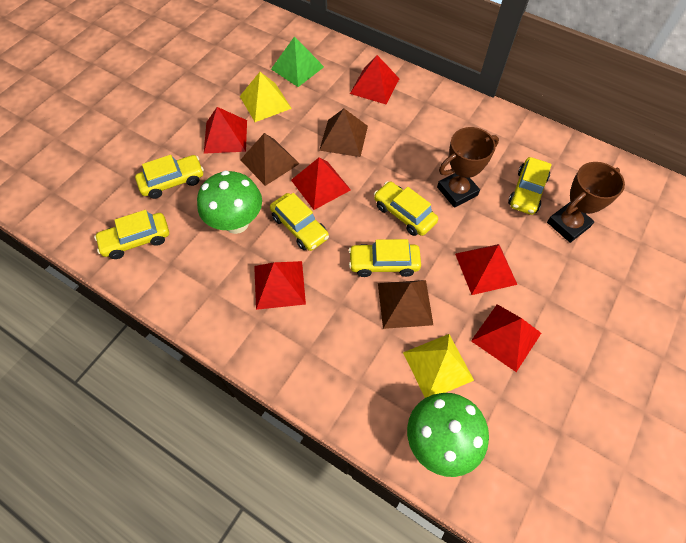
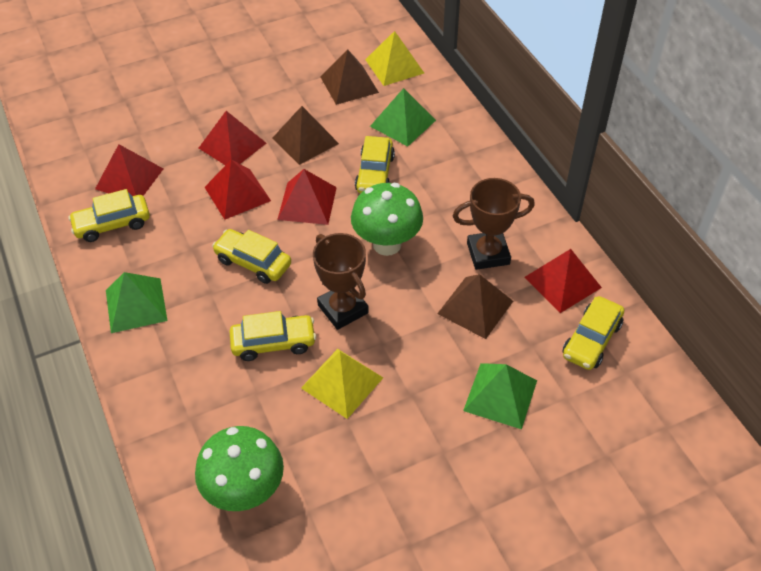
green pyramid: [271,36,324,87] = 1 -> [106,272,168,333] [370,88,436,147] [463,363,537,429] = 3
red pyramid: [204,107,247,154] [254,261,306,310] [291,157,351,210] [350,55,399,105] [455,244,517,295] [471,304,541,372] = 6 -> [95,144,163,196] [199,111,266,165] [205,159,271,220] [277,169,337,225] [524,249,602,313] = 5
yellow car: [94,210,169,259] [135,155,204,199] [270,193,329,251] [349,239,421,277] [374,181,438,236] [508,157,552,215] = 6 -> [68,189,150,242] [212,229,291,284] [229,311,316,361] [355,136,395,193] [563,296,624,370] = 5

